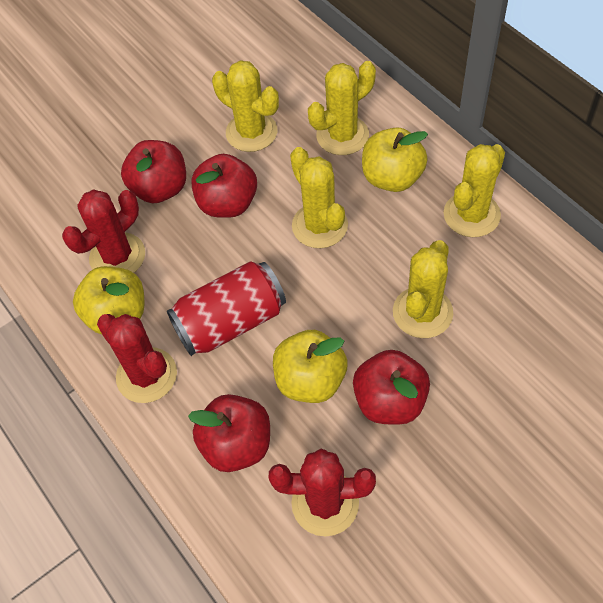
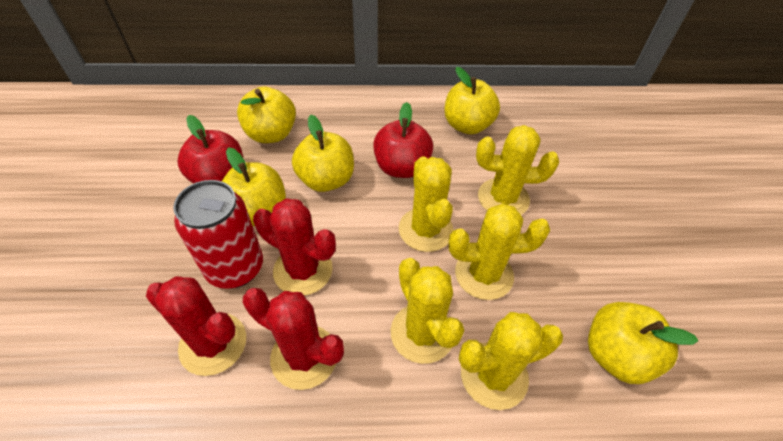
red apple: [121,140,186,203] [188,394,270,472] [191,154,257,218] [353,350,430,425] = 4 -> [177,115,243,184] [373,102,433,178] = 2
yellow apple: [73,266,144,334] [273,330,348,403] [362,127,428,192] = 3 -> [222,147,286,226] [237,87,296,143] [292,115,354,192] [445,67,500,134] [588,302,699,384] = 5

